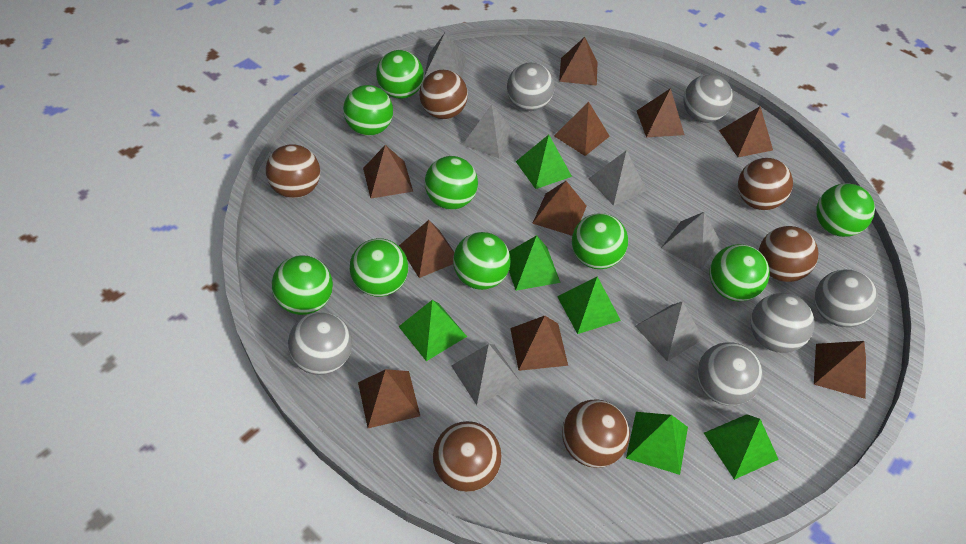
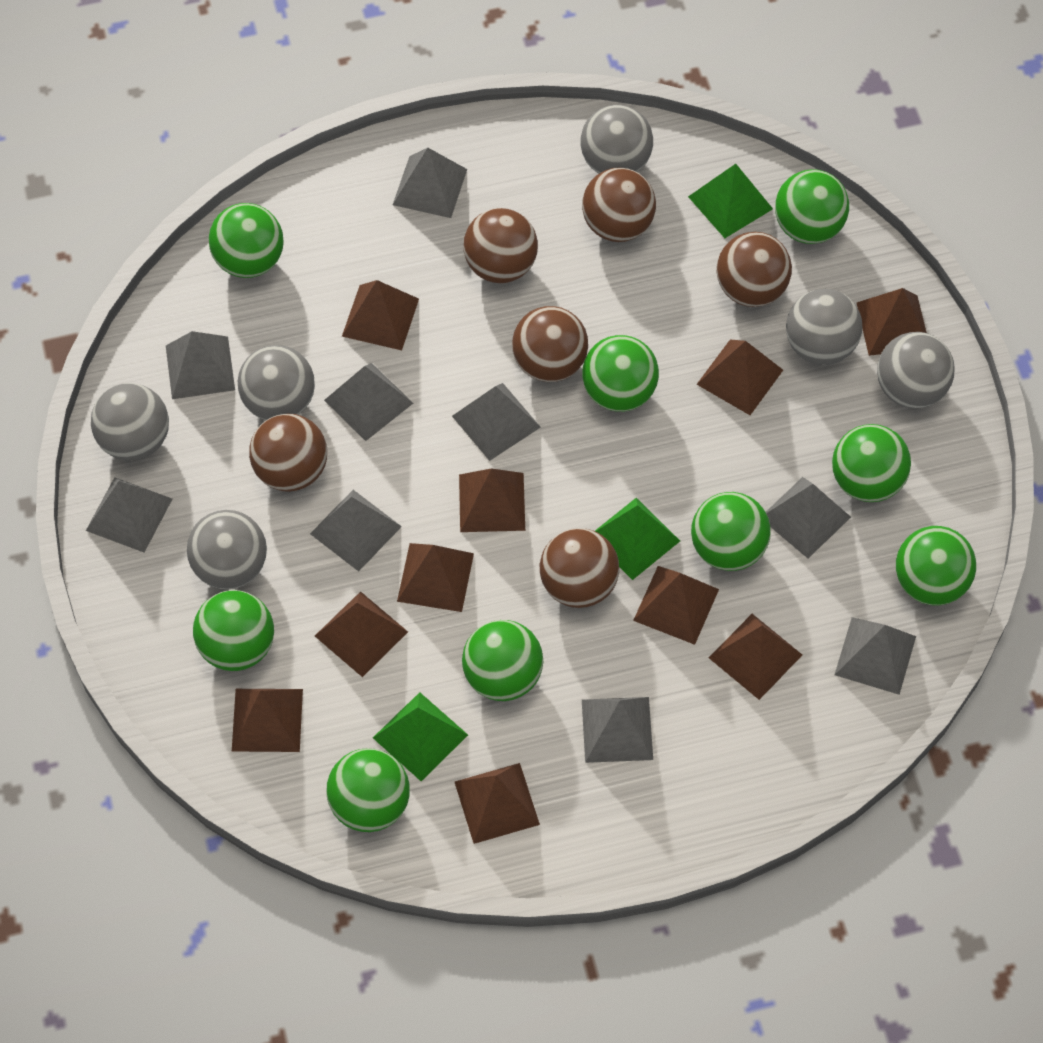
green pyramid: [398,300,467,361] [509,235,561,291] [516,135,572,189] [557,277,621,334] [626,412,688,475] [704,414,779,480] = 6 -> [373,692,468,781] [595,498,680,580] [688,164,773,238] = 3
grey pyramid: [424,32,466,78] [451,344,521,405] [463,104,516,158] [588,150,647,206] [635,301,703,361] [661,212,720,269] = 6 -> [86,477,172,552] [166,331,235,399] [310,490,402,572] [324,363,413,441] [393,148,467,218] [452,383,541,461] [582,697,653,763] [766,477,851,558] [835,617,916,695] = 9

